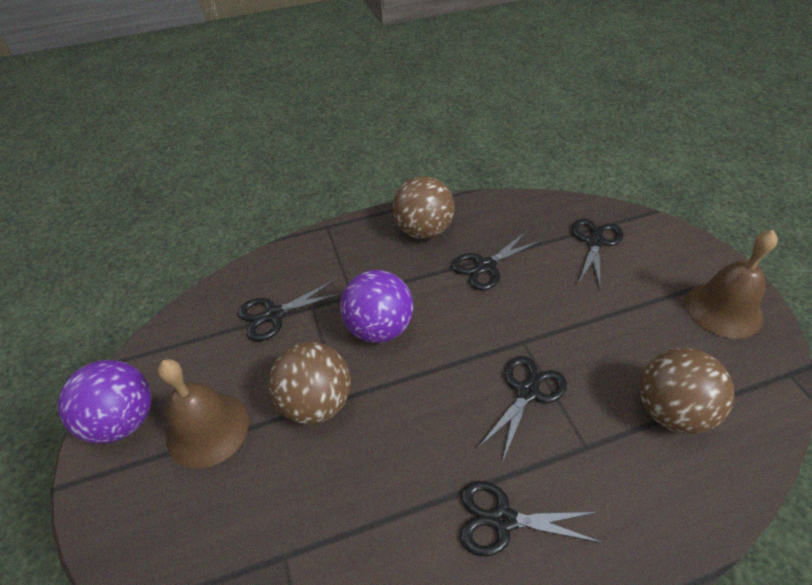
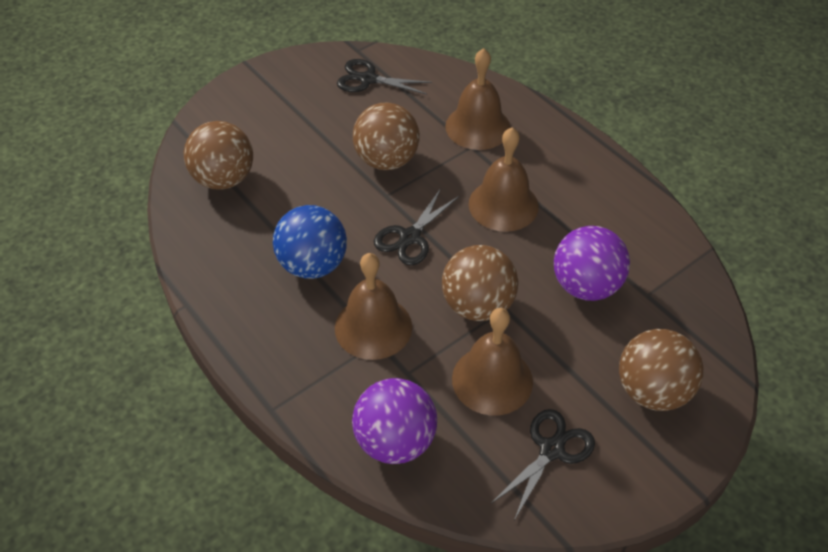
black scissors: [238,280,342,342] [452,231,541,290] [460,481,603,557] [478,356,567,463] [572,218,623,288] = 5 -> [337,59,432,95] [374,188,460,266] [492,409,595,520] = 3
blue ball: none = 0 -> [273,205,347,279] = 1
brown ball: [268,342,351,424] [393,176,455,239] [640,348,735,434] = 3 -> [184,121,253,190] [353,102,420,170] [442,245,518,321] [619,329,703,411] = 4
brown bell: [157,359,249,469] [685,230,778,339] = 2 -> [335,253,412,360] [445,48,511,150] [452,308,533,416] [469,128,539,232] = 4

